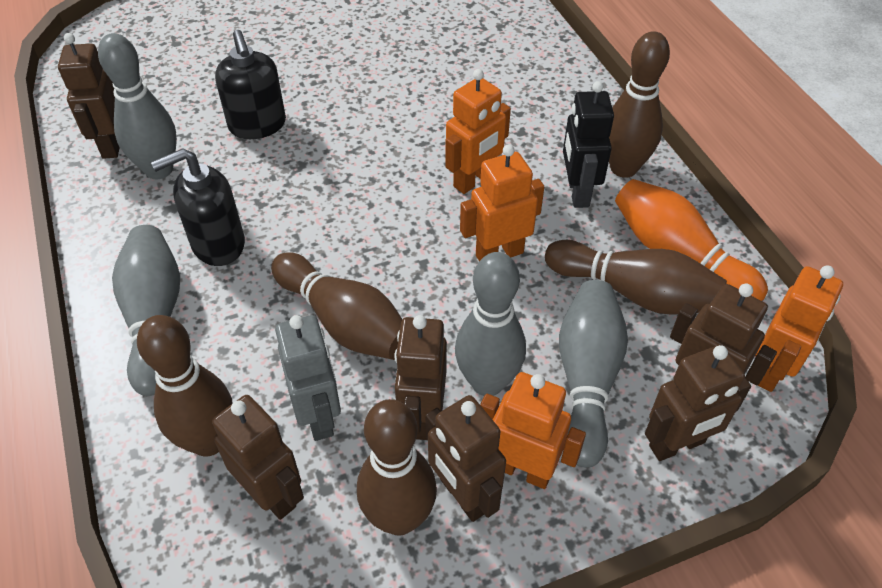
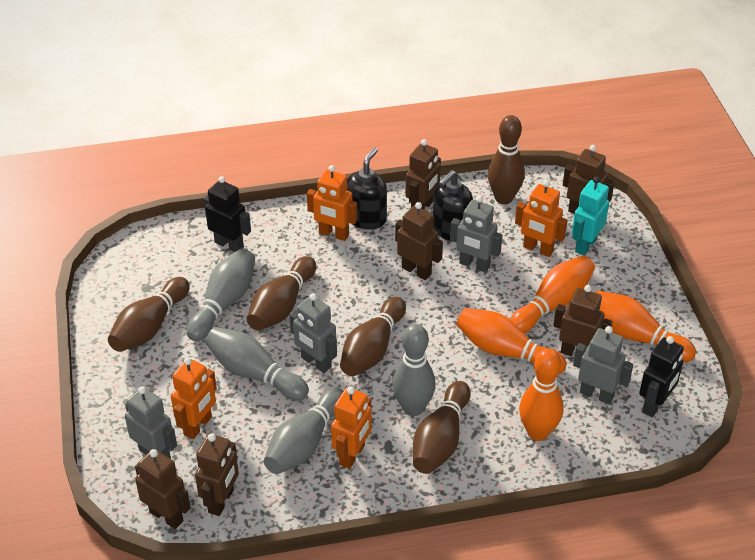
black robot: [563,81,614,208] = 1 -> [204,176,251,252] [639,336,684,417] = 2
grey robot: [275,315,341,441] = 1 -> [125,386,177,459] [289,293,337,373] [450,196,502,273] [573,326,633,404] = 4
orange bowling pin: [615,179,768,301] = 1 -> [456,308,566,374] [510,255,595,333] [519,348,563,441] [595,290,696,362] = 4
turquoise robot: none = 0 -> [572,177,609,256] = 1

